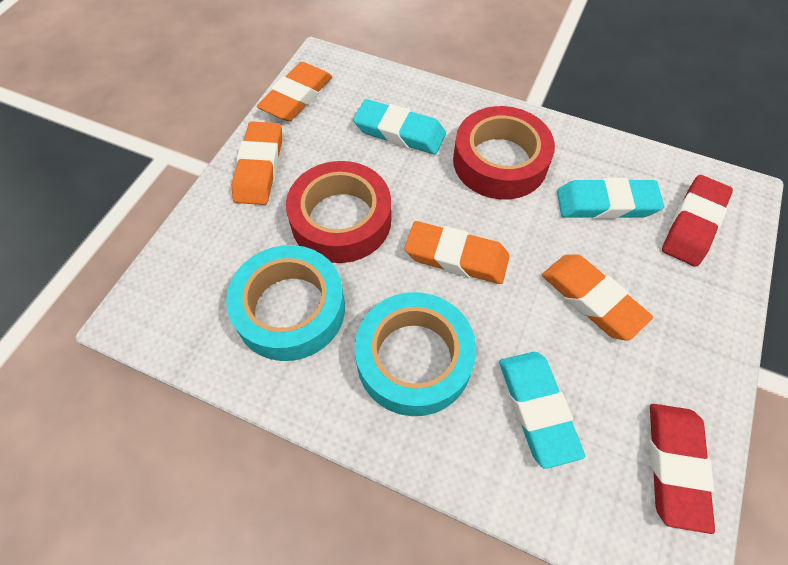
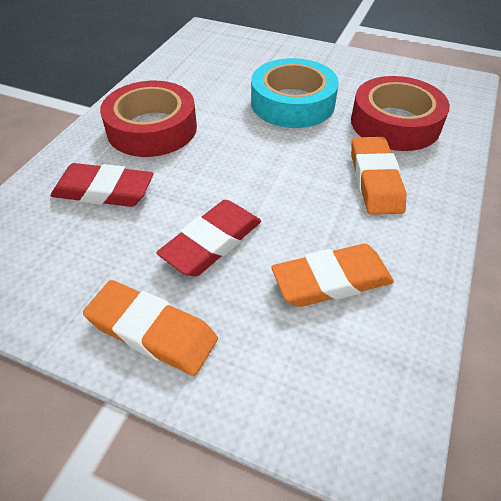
orange eraser: [232,121,282,205] [257,62,332,121] [404,221,510,284] [542,254,653,341] = 4 -> [83,280,218,376] [272,244,394,307] [351,137,406,215] = 3
turquoise eraser: [353,99,446,155] [499,352,585,469] [557,178,664,219] = 3 -> none = 0
turquoise tape: [226,245,345,361] [355,292,476,416] = 2 -> [251,58,339,128] = 1

